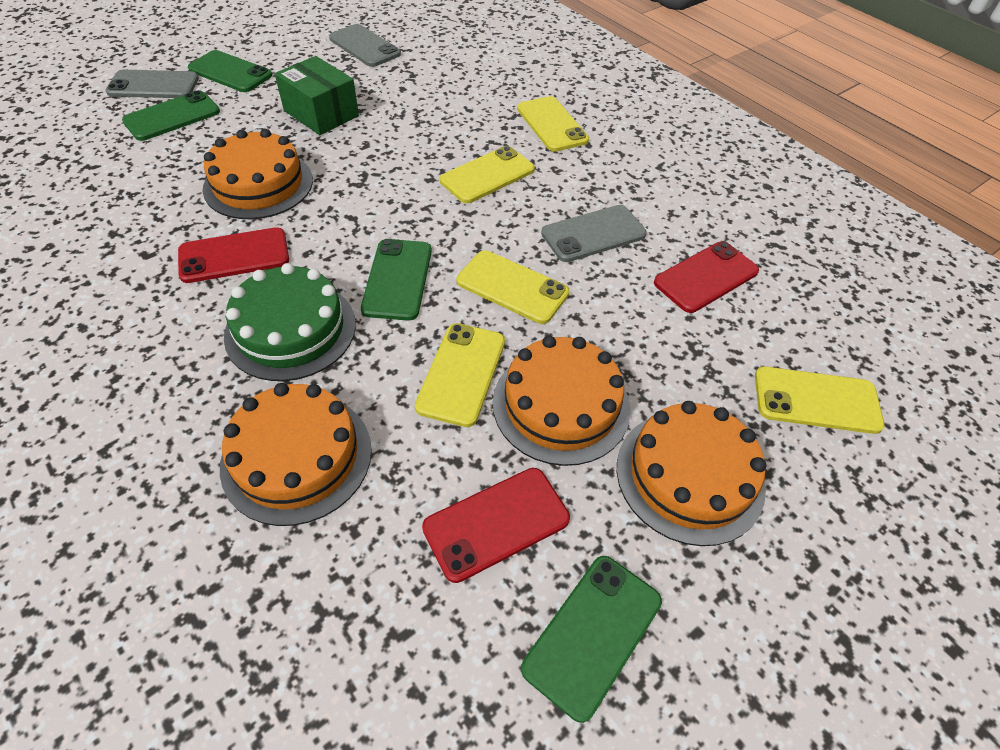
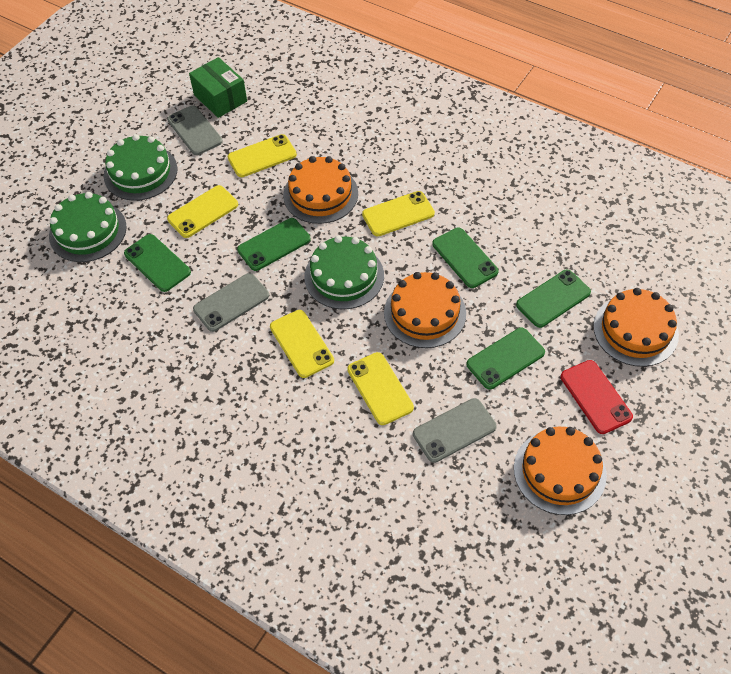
green cake: [224,263,356,381] = 1 -> [49,192,127,262] [104,134,178,201] [304,236,384,309] = 3
green phone: [122,90,220,141] [188,50,272,92] [361,239,432,321] [521,556,662,723] = 4 -> [124,234,191,292] [237,218,310,271] [432,228,499,288] [467,328,545,389] [516,270,591,328] = 5
red phone: [178,227,289,283] [422,468,570,583] [654,241,759,313] = 3 -> [561,360,633,434] = 1

